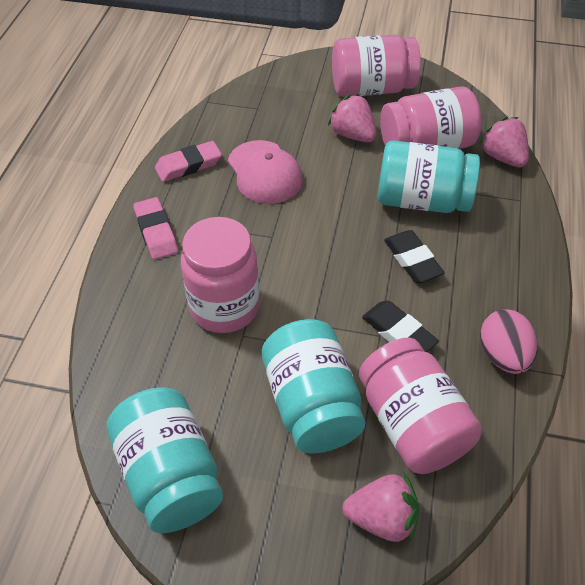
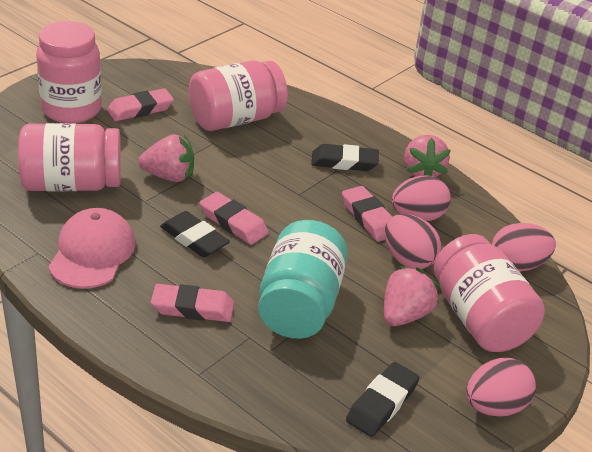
black eraser: [362,301,439,352] [384,230,445,283] = 2 -> [160,211,230,257] [311,144,379,171] [346,362,420,437] = 3
pink egg: [480,309,537,374] = 1 -> [385,214,441,269] [392,175,451,221] [466,358,536,417] [492,223,556,271] = 4
pink eraser: [133,197,178,260] [155,141,222,182] = 2 -> [107,88,174,121] [151,284,234,322] [200,192,268,245] [342,186,392,242] = 4
turquoise jar: [107,387,223,533] [262,319,365,453] [378,141,480,213] = 3 -> [258,220,348,339] = 1

